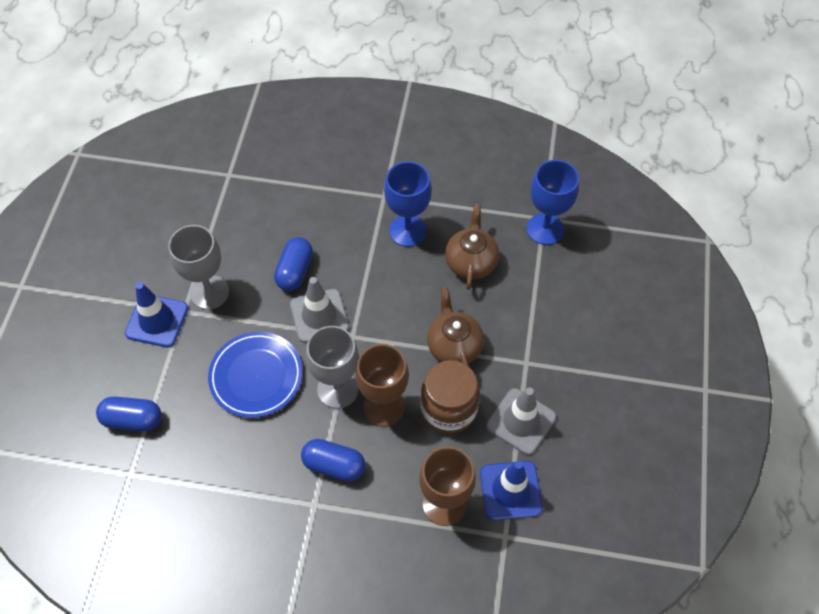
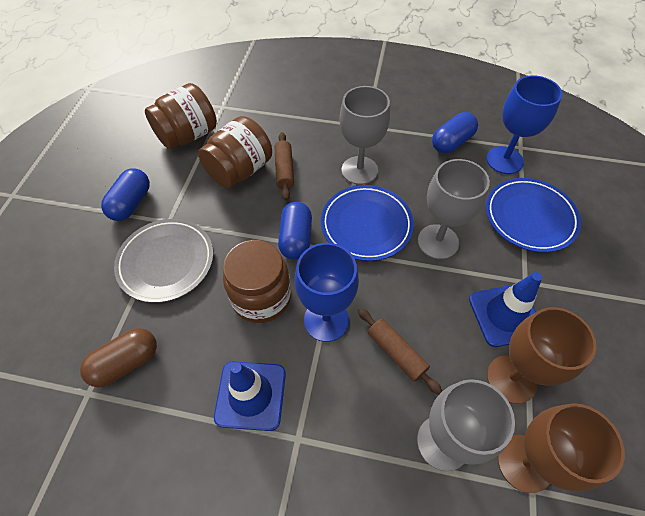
blue plate: [208,332,303,418] = 1 -> [321,185,414,261] [486,178,581,252] = 2
brown capsule: none = 0 -> [80,328,157,387] = 1
brown jar: [420,360,480,434] = 1 -> [145,83,217,149] [198,116,272,188] [223,240,291,323] = 3
brown rolling pin: none = 0 -> [274,132,294,200] [358,308,442,395] = 2
brown teapot: [427,287,484,366] [445,204,499,290] = 2 -> none = 0
grey goblet: [168,225,229,309] [306,326,359,409] = 2 -> [339,86,390,185] [417,379,515,471] [418,159,490,259] = 3
grey plate: none = 0 -> [114,219,213,303] = 1
grey traffic cone: [290,277,349,343] [486,388,556,455] = 2 -> none = 0

